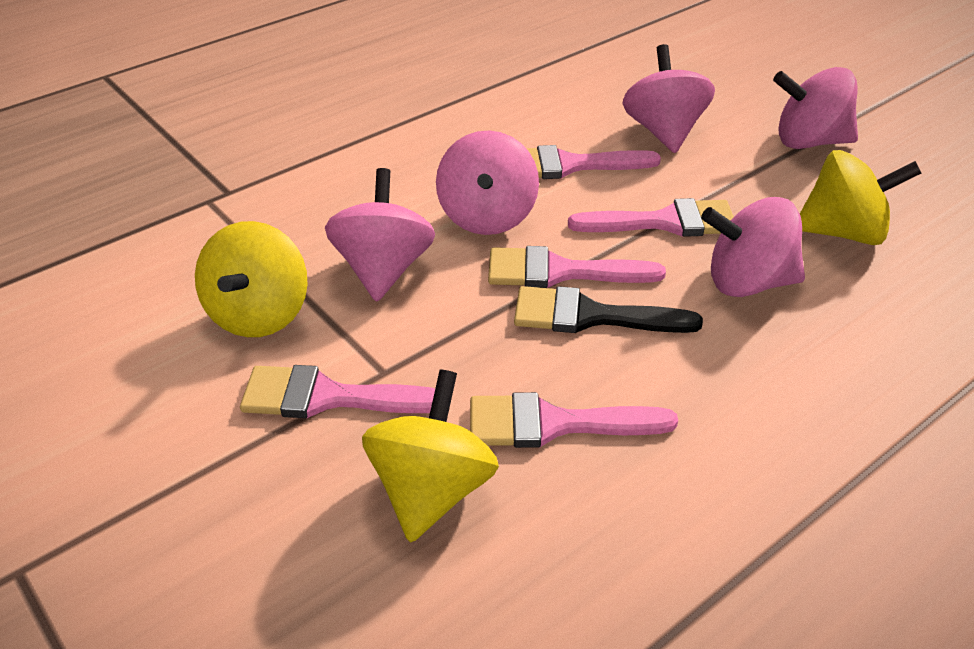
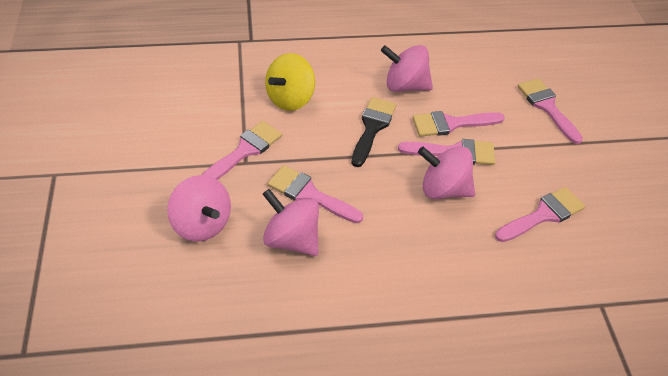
pink brush: [240,365,435,418] [470,392,678,448] [488,246,666,288] [526,145,661,179] [568,198,734,237] = 5 -> [202,121,282,180] [267,165,363,223] [398,139,495,165] [413,111,505,137] [495,187,585,242] [518,78,583,144] = 6
pink spinning top: [325,168,435,302] [436,131,539,235] [622,44,715,153] [701,197,805,297] [773,67,858,149] = 5 -> [167,175,231,242] [263,189,319,256] [381,45,433,92] [418,146,475,199] = 4
yellow spinning top: [195,221,308,337] [362,370,499,543] [800,150,921,245] = 3 -> [265,53,315,111] = 1

